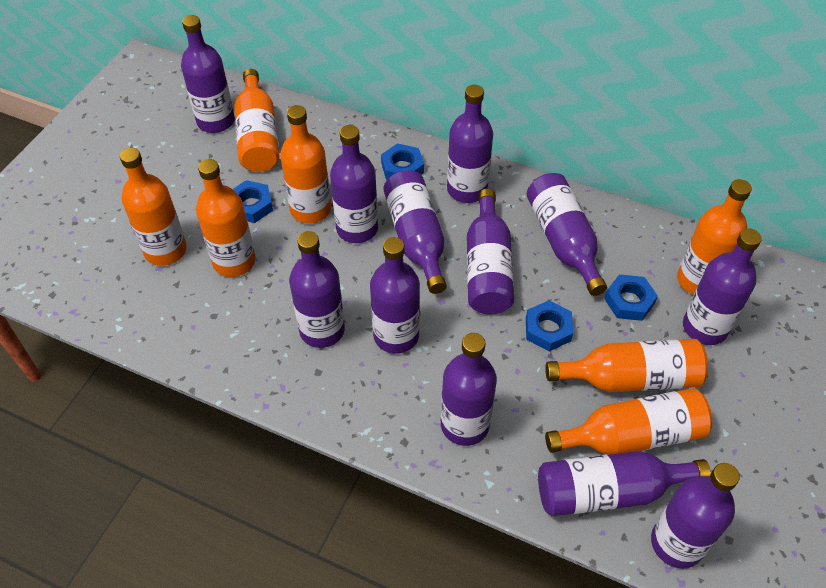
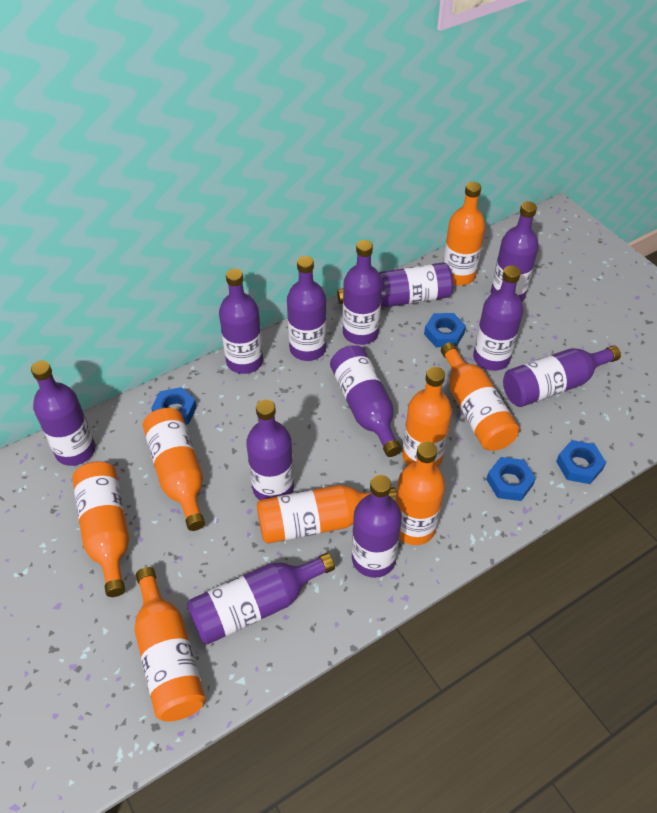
orange bottle: [120,148,187,266] [196,159,256,277] [234,69,280,172] [280,105,331,224] [545,339,708,392] [545,388,712,455] [677,179,752,295] = 7 -> [72,461,129,597] [135,567,206,722] [143,408,205,531] [257,485,397,544] [395,441,445,545] [402,367,452,467] [441,342,519,451] [443,182,485,286] = 8

